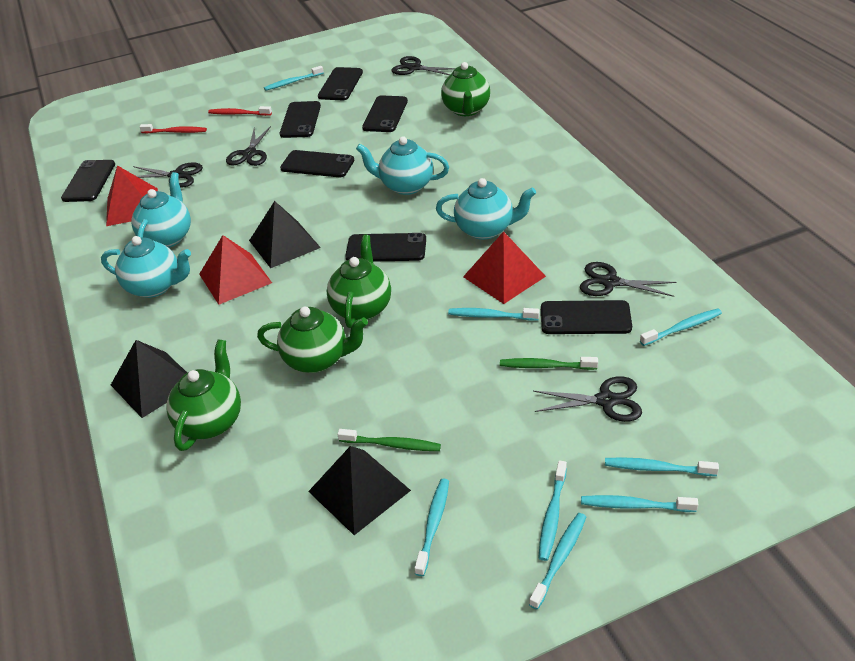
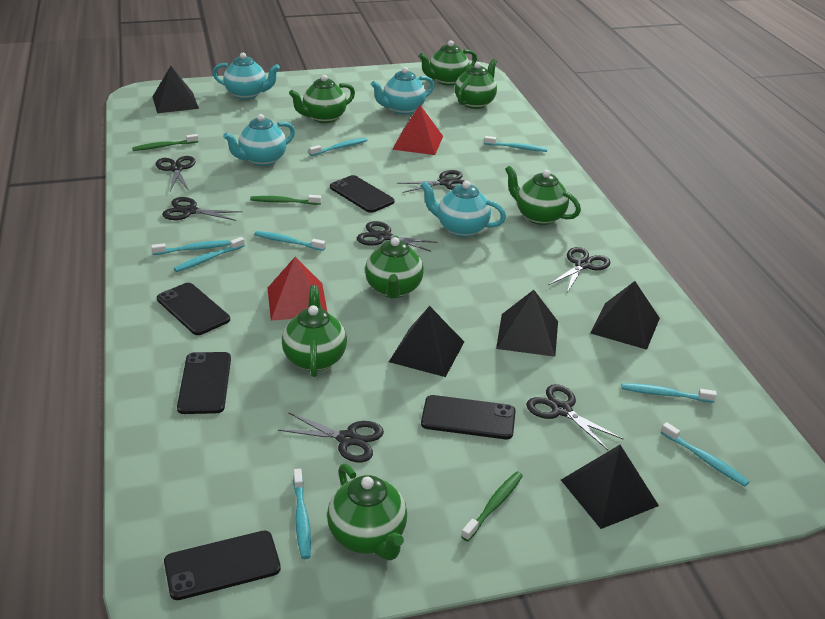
black phone: [61,160,115,202] [280,101,321,138] [280,150,354,177] [318,67,363,100] [345,233,426,262] [362,95,408,132] [541,300,632,334] = 7 -> [157,283,230,335] [164,531,281,600] [177,352,231,414] [330,175,395,213] [421,395,516,439] = 5
black pyramid: [111,340,187,418] [249,201,321,268] [308,446,411,535] = 3 -> [152,66,199,113] [389,306,464,377] [496,290,558,357] [561,445,659,529] [591,281,660,350] = 5
black scissors: [133,162,203,188] [226,126,271,166] [392,56,455,75] [533,376,642,422] [580,262,676,297] = 5 -> [156,156,196,191] [162,197,242,221] [278,412,384,462] [357,221,437,252] [397,170,465,193] [526,384,623,450] [548,247,610,292] = 7
green teapot: [166,339,241,451] [257,307,368,373] [327,234,391,328] [441,62,490,116] = 4 -> [282,285,347,377] [289,75,355,123] [327,463,407,560] [365,235,424,299] [419,40,477,86] [455,59,497,109] [505,165,581,225] = 7
green toothbrush: [337,429,441,451] [500,357,598,370] = 2 -> [132,134,198,151] [250,195,321,205] [461,471,523,541] = 3
red pyramid: [106,165,158,226] [199,235,272,305] [463,231,546,304] = 3 -> [268,257,327,321] [392,105,443,155] = 2
red toothbrush: [140,124,207,133] [208,106,272,116] = 2 -> none = 0

